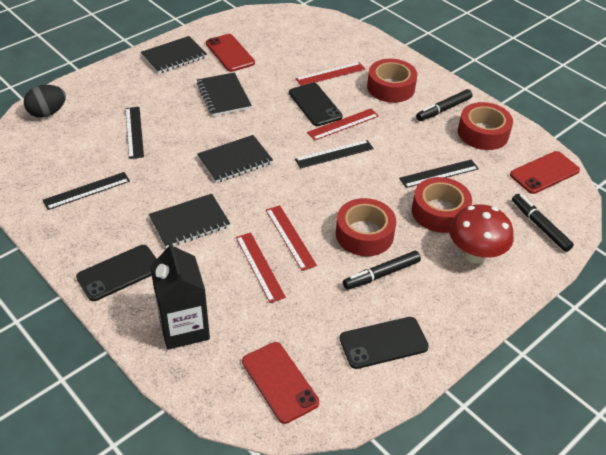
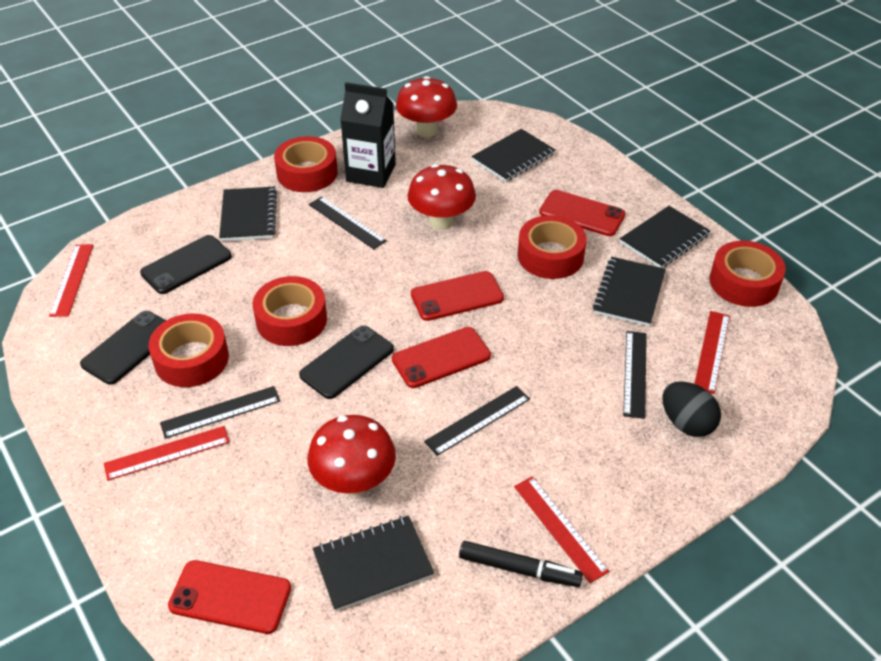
black marker: [343,251,421,290] [416,89,472,121] [512,194,574,252] = 3 -> [459,541,583,587] = 1
black notebook: [141,36,207,74] [149,194,230,248] [197,72,252,116] [197,135,273,183] = 4 -> [219,187,277,241] [313,516,434,611] [472,129,556,182] [593,257,666,326] [620,206,710,268] = 5
red mushroom: [449,204,513,263] = 1 -> [307,415,396,495] [396,76,457,137] [407,164,476,230] = 3
red phone: [206,34,255,72] [242,342,319,424] [510,151,580,194] = 3 -> [168,560,291,634] [392,327,491,388] [411,271,504,321] [539,190,625,236] = 4
red tape: [336,198,396,256] [367,59,418,103] [412,177,472,233] [458,102,513,150] = 4 -> [148,313,229,387] [253,276,327,346] [274,136,338,192] [518,215,587,279] [710,241,786,307] = 5

